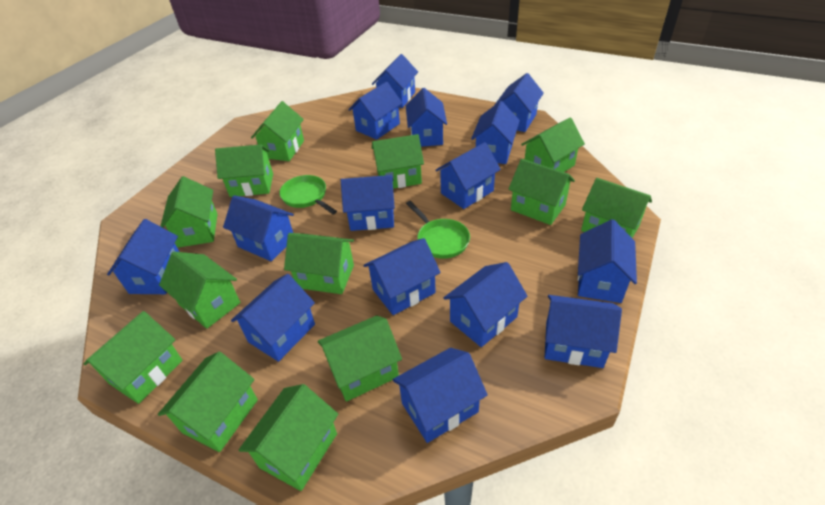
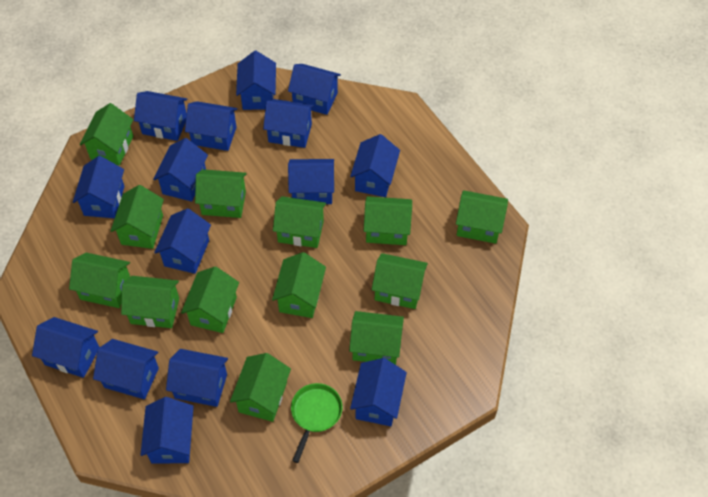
green pan: [279,175,337,215] [406,201,470,259] = 2 -> [291,383,343,463] = 1

